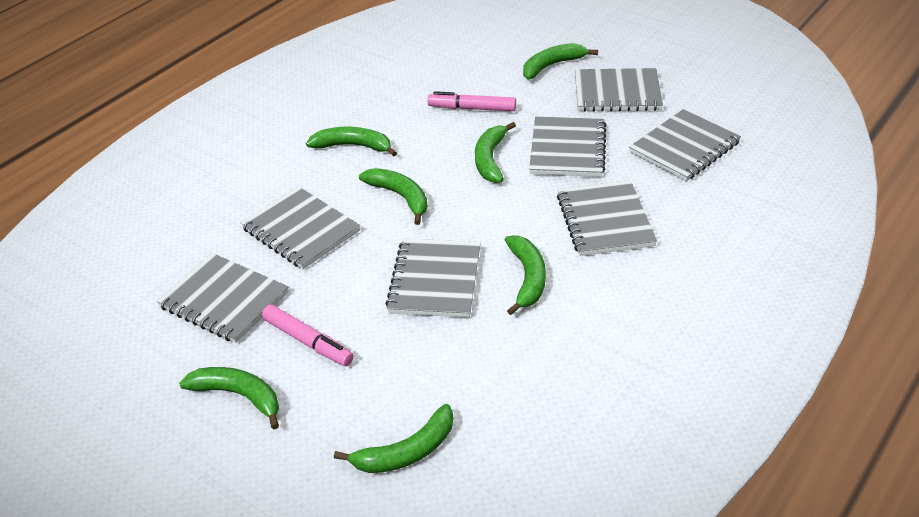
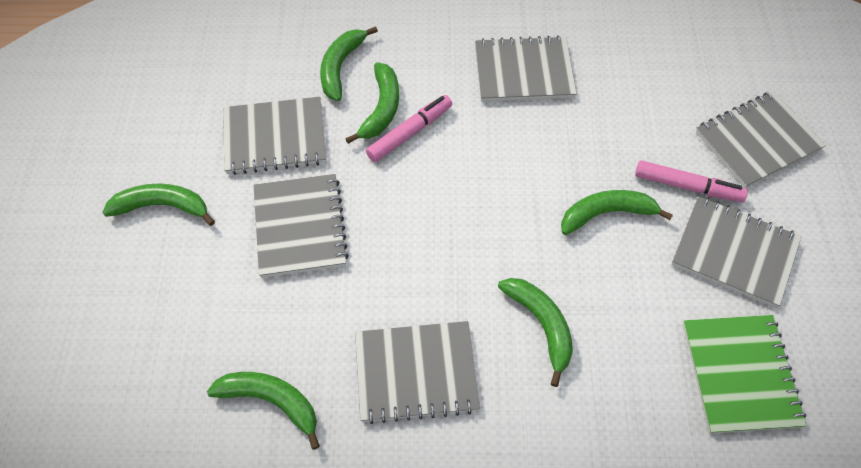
green banana: [179,367,279,429] [306,127,397,157] [334,404,453,473] [359,168,427,225] [475,122,516,183] [505,235,546,315] [523,43,598,80] = 7 -> [102,183,215,226] [207,372,320,450] [320,26,378,101] [346,62,399,144] [498,278,573,387] [561,190,673,235] = 6
green notebook: none = 0 -> [683,315,806,434] = 1
grey notebook: [157,253,288,343] [241,186,360,269] [385,239,481,318] [529,117,607,177] [557,180,657,256] [575,68,663,111] [629,109,741,181] = 7 -> [223,97,326,175] [254,174,349,278] [355,321,480,424] [475,36,577,102] [671,196,801,308] [696,91,826,188] = 6

